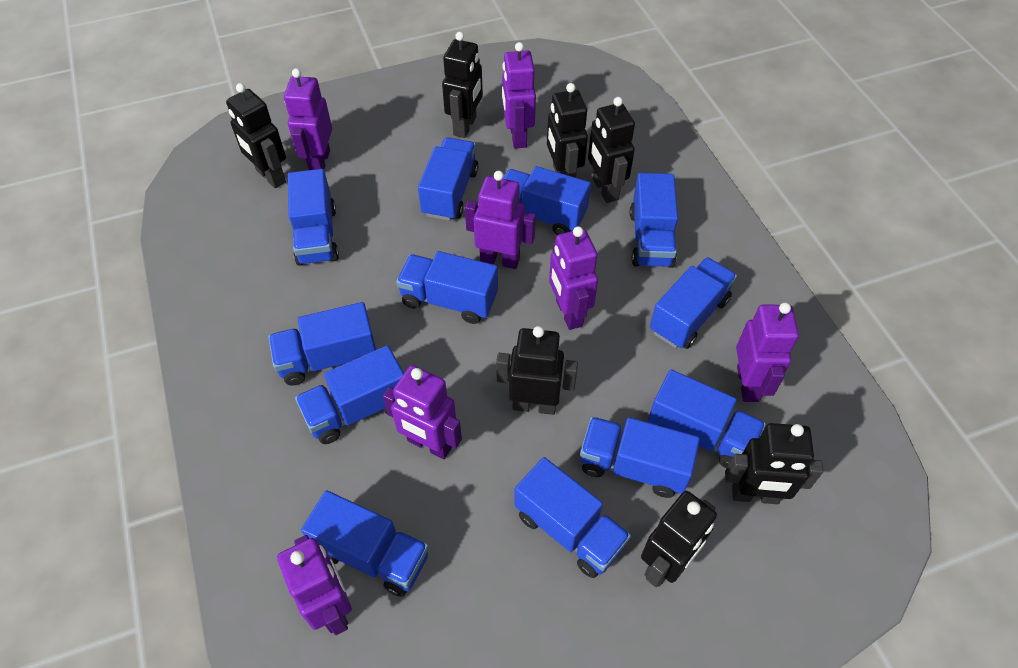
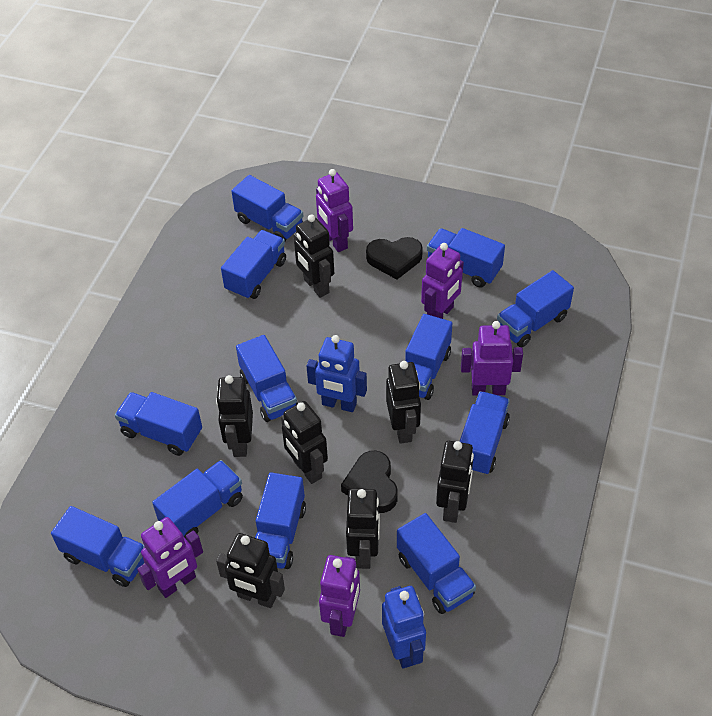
black heart: none = 0 -> [341,451,398,513] [366,237,423,279] = 2
blue robot: none = 0 -> [306,335,367,412] [382,586,426,668] = 2
purple robot: [277,535,352,635] [284,68,332,170] [383,365,462,459] [465,171,536,269] [502,42,536,148] [549,226,598,330] [736,303,799,402] = 7 -> [137,517,203,598] [316,169,353,252] [319,555,360,637] [421,243,464,319] [461,321,523,396] = 5

